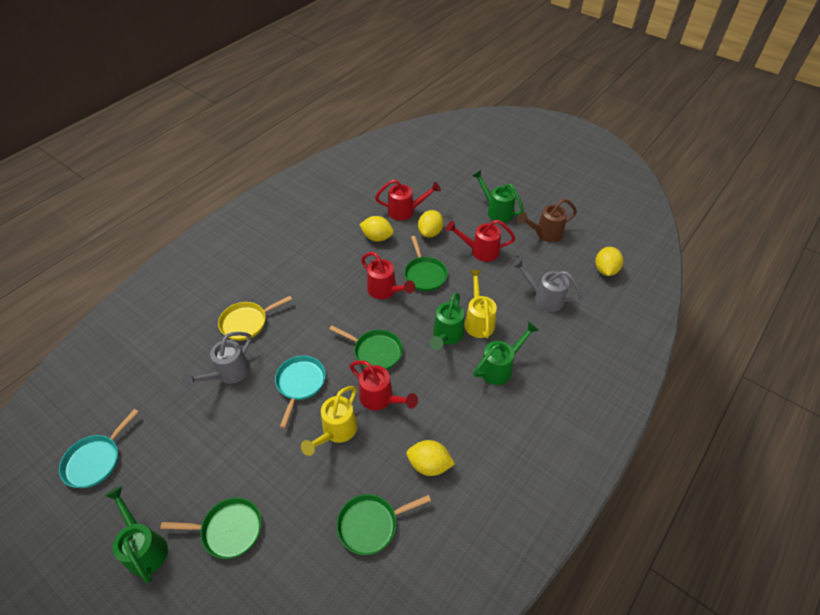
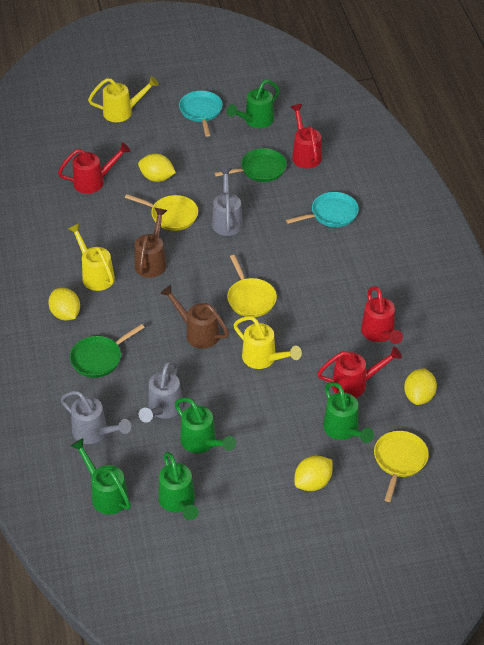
brown watering can: [517,199,577,242] = 1 -> [135,208,167,278] [160,285,229,349] = 2
green pan: [160,497,262,559] [329,326,403,370] [337,494,431,555] [404,236,448,291] = 4 -> [70,324,145,378] [214,148,287,182] = 2
green watering can: [105,486,168,583] [430,293,464,350] [472,170,524,222] [474,322,539,385] = 4 -> [71,438,131,515] [158,452,199,520] [175,397,236,453] [227,80,280,128] [323,382,374,443] = 5
grey watering can: [182,332,251,388] [512,258,582,312] = 2 -> [60,391,131,444] [139,361,183,422] [212,168,243,236] = 3
yellow pan: [218,296,292,341] = 1 -> [125,194,198,231] [227,255,277,317] [374,431,429,502] = 3
yellow watering can: [301,386,358,456] [464,270,497,338] = 2 -> [68,223,115,291] [88,76,159,122] [234,316,302,369] = 3

